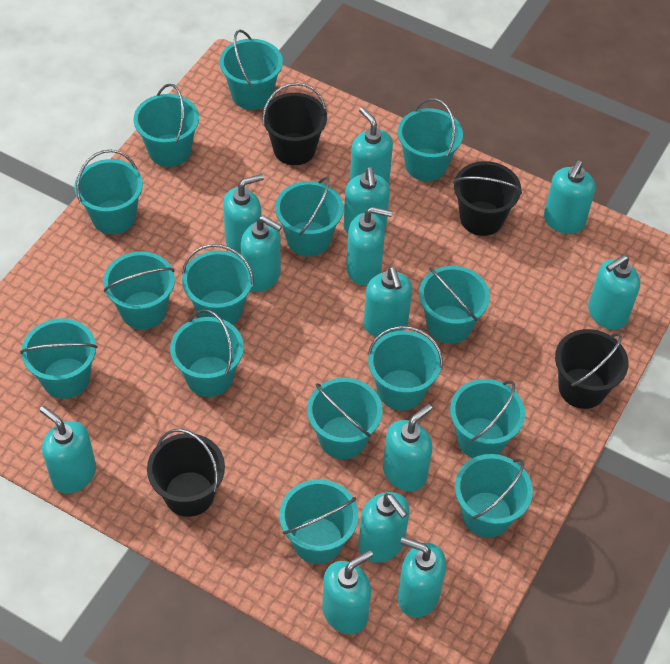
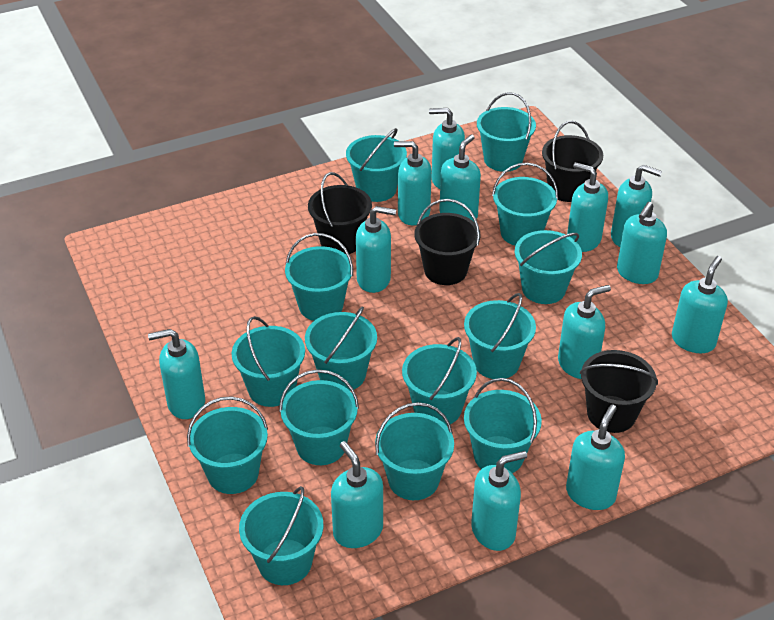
turquoise bucket: [20,319,98,399] [74,150,143,234] [103,251,175,330] [134,84,199,167] [170,309,244,397] [182,244,254,325] [220,30,283,110] [275,177,343,257] [279,479,358,564] [307,378,383,459] [368,326,443,411] [398,98,463,181] [419,266,490,344] [450,379,525,458] [455,454,533,538] = 15 -> [187,396,268,494] [232,316,305,407] [239,486,323,585] [279,369,359,465] [285,233,353,321] [305,306,377,391] [346,128,407,202] [375,402,454,500] [402,337,477,426] [464,293,536,379] [464,378,542,473] [477,92,536,172] [492,163,558,246] [515,230,582,304] = 14

